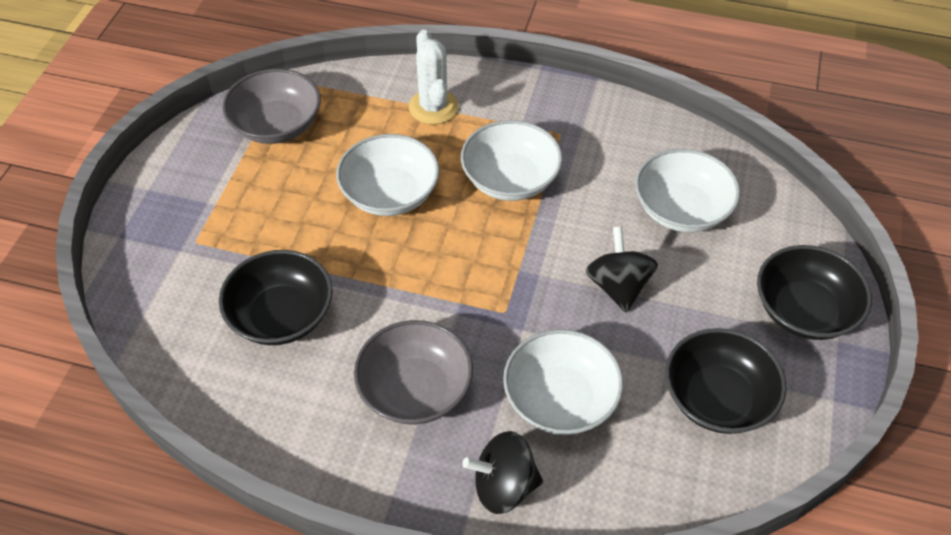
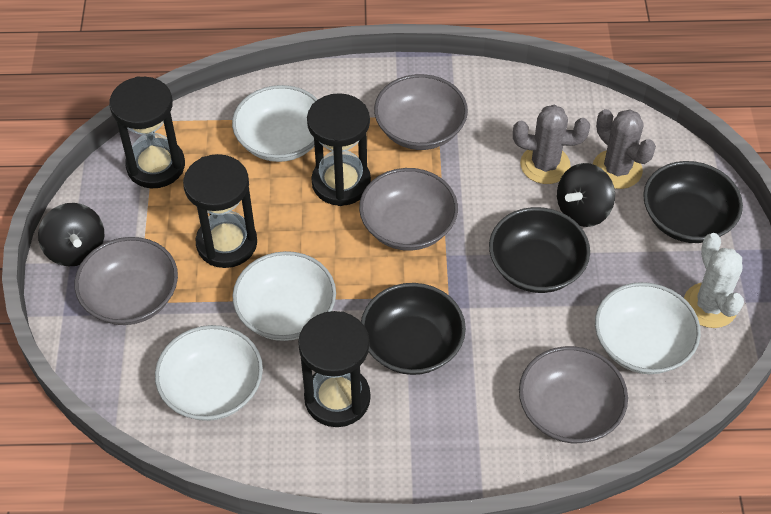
black hourglass: none = 0 -> [109,76,185,189] [183,154,257,268] [298,311,371,427] [307,93,371,206] = 4
grey bowl: [223,69,321,144] [354,320,473,425] = 2 -> [75,237,178,325] [359,168,458,251] [374,74,468,150] [519,346,628,443] = 4
grey cactus: none = 0 -> [513,105,590,184] [593,109,656,189] = 2

